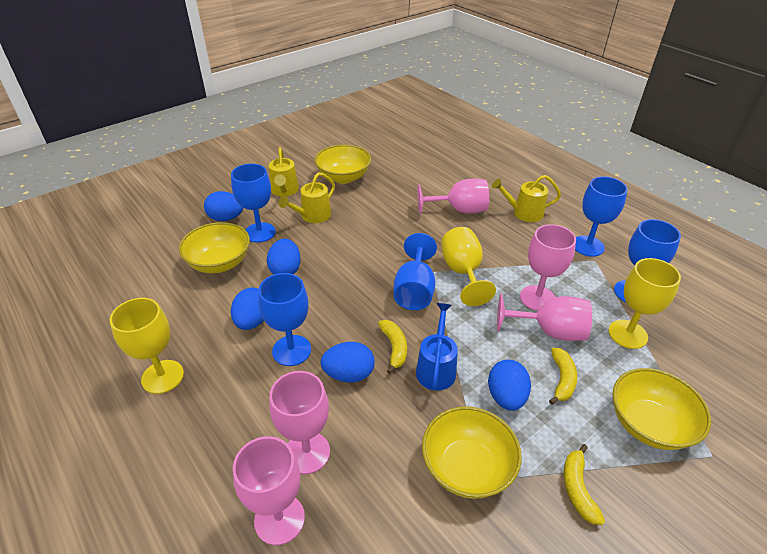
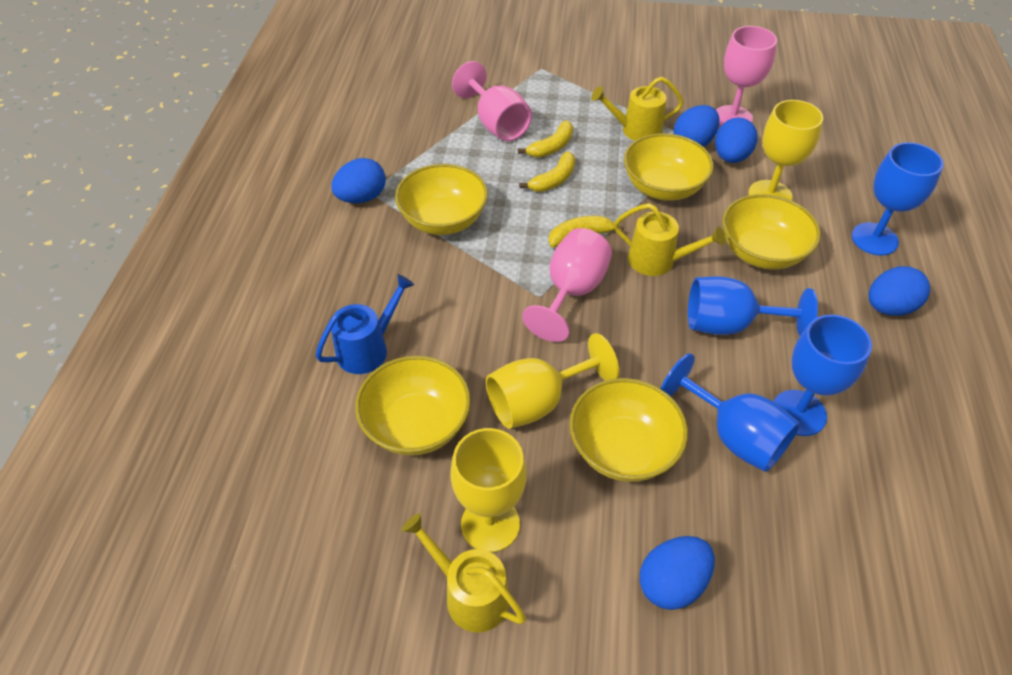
blue goblet: [231,164,276,243] [258,273,311,366] [394,233,437,310] [575,176,628,257] [614,219,681,302] = 5 -> [661,353,800,472] [688,276,818,336] [773,314,872,436] [852,142,944,256] = 4
pink goblet: [233,436,305,545] [269,371,330,474] [417,179,489,214] [497,294,592,341] [520,224,576,311] = 5 -> [452,61,532,141] [522,228,612,342] [716,26,777,126] = 3
yellow bowl: [179,222,250,273] [314,145,371,184] [422,406,522,499] [613,368,711,450] = 4 -> [355,356,471,456] [395,164,488,235] [570,378,688,482] [624,133,714,201] [722,194,821,269] = 5

